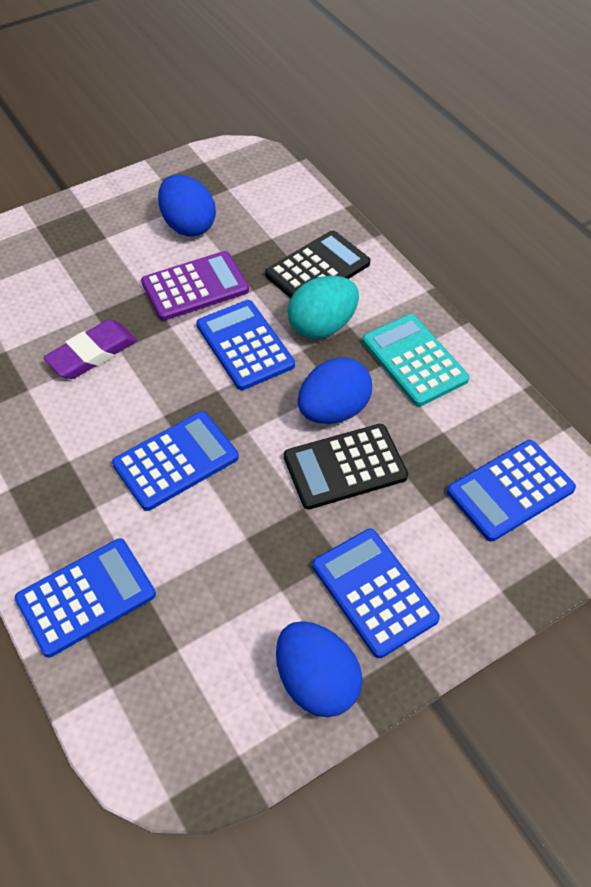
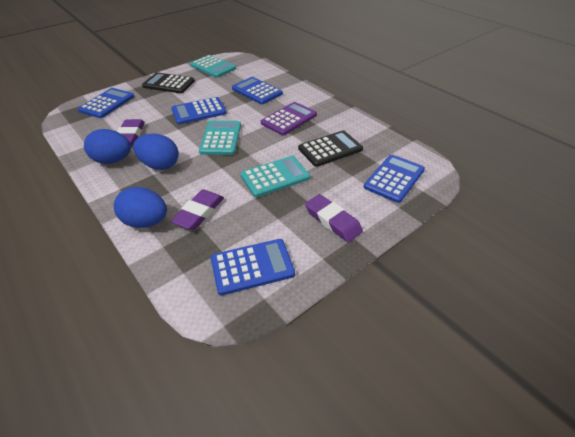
purple eraser: [43,319,137,379] = 1 -> [117,119,145,145] [171,190,224,230] [305,194,363,243] = 3
turquoise calculator: [362,314,469,406] = 1 -> [190,55,236,78] [199,121,241,155] [240,156,310,197] = 3
turquoise egg: [287,276,359,339] = 1 -> none = 0

